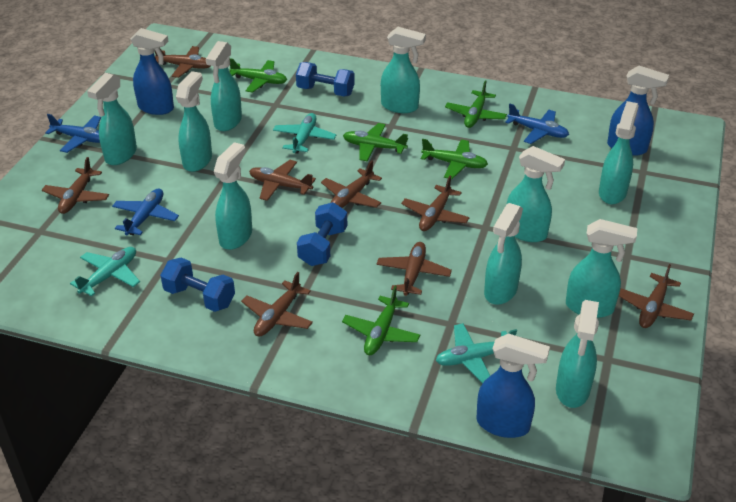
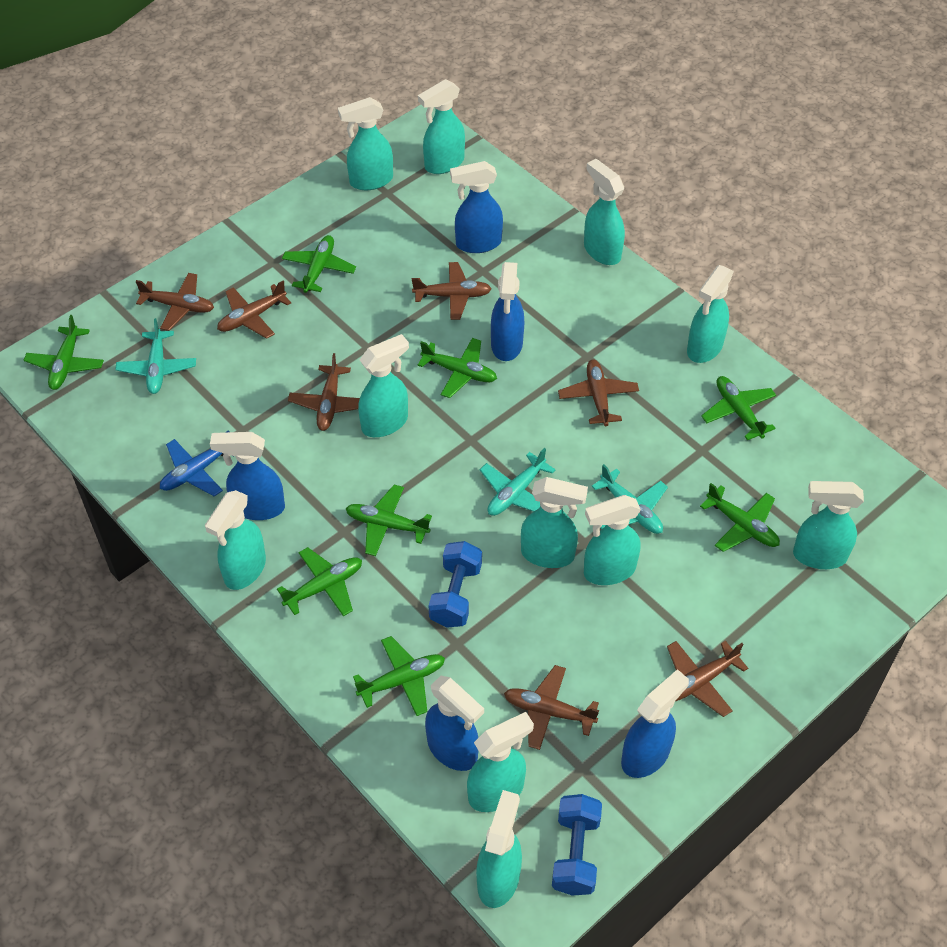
blue dumbbell: [160,258,235,312] [296,62,355,96] [297,202,347,266] = 3 -> [429,541,482,628] [552,794,602,896] = 2
blue plane: [45,114,101,153] [112,189,179,235] [505,104,569,144] = 3 -> [160,430,235,496] = 1
blue spray bottle: [130,28,174,115] [476,333,550,438] [607,66,669,156] = 3 -> [210,432,285,520] [425,676,484,771] [450,161,503,253] [491,262,524,361] [621,669,689,778] = 5
brown plane: [42,157,109,214] [155,46,210,78] [241,272,313,337] [249,160,316,201] [321,160,382,208] [377,242,452,296] [401,176,470,231] [619,264,694,328] = 8 -> [135,273,214,331] [217,280,291,339] [288,353,360,431] [412,262,492,320] [504,665,599,750] [558,360,639,426] [667,641,748,717] = 7
green plane: [229,58,287,93] [342,286,420,355] [343,123,408,161] [421,139,488,179] [445,80,507,128] = 5 -> [24,315,104,390] [277,547,362,616] [282,235,356,293] [346,484,432,556] [353,636,445,716] [418,338,497,398] [700,483,780,552] [701,376,776,440] = 8
turquoise spray bottle: [87,73,137,165] [176,71,212,172] [206,41,242,131] [214,142,252,250] [381,27,426,113] [484,203,523,305] [506,146,565,242] [556,300,599,408] [566,219,637,318] [599,101,639,204] = 10 -> [205,490,266,590] [338,97,393,190] [358,334,409,437] [418,79,465,174] [467,712,534,812] [476,790,522,908] [521,477,588,568] [584,159,625,265] [584,495,641,585] [687,265,734,363] [793,481,864,569] = 11

